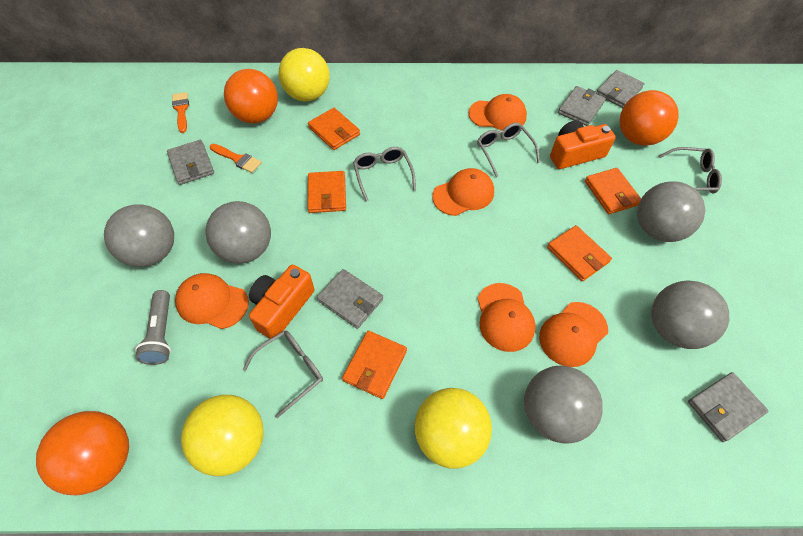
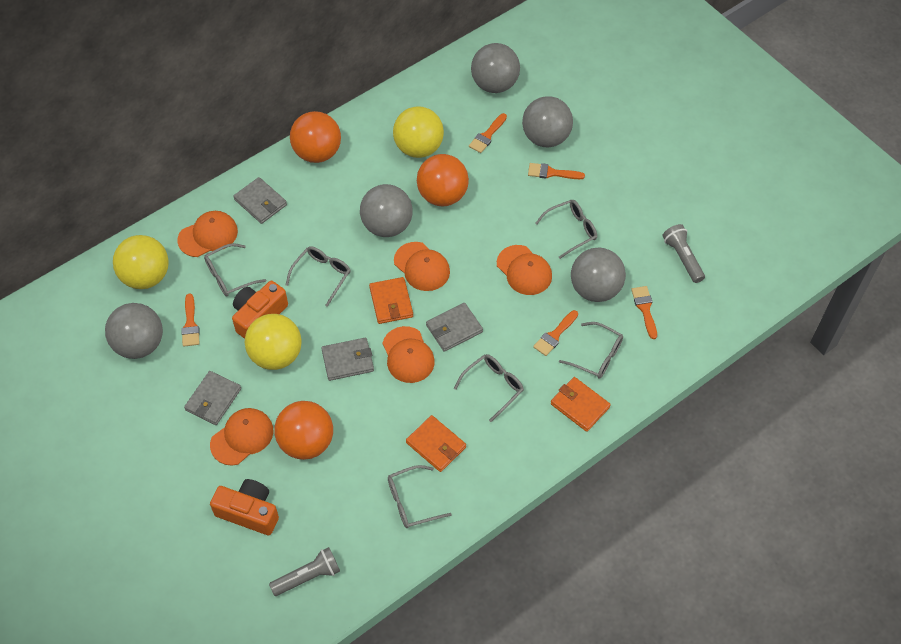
grey flashlight: [135,290,171,365] = 1 -> [269,547,340,596] [662,224,705,283] = 2
grey glasses: [243,331,323,418] [353,147,416,202] [477,123,540,177] [659,147,722,194] = 4 -> [204,243,266,297] [286,246,351,307] [388,465,452,528] [454,354,524,422] [535,200,597,259] [559,322,623,379] = 6
grey wallet: [167,140,214,185] [317,269,383,329] [558,86,606,126] [596,70,645,108] [688,372,769,442] = 5 -> [184,371,241,425] [233,177,287,224] [321,338,374,381] [426,303,483,352] = 4
orange brush: [172,92,189,133] [210,144,262,173] = 2 -> [181,293,200,346] [469,113,507,153] [528,163,585,179] [533,310,578,356] [631,286,657,339] = 5
orange wallet: [308,108,360,150] [308,171,346,213] [342,331,407,399] [547,225,612,281] [585,168,641,214] = 5 -> [369,277,413,324] [406,415,466,472] [551,377,611,432] = 3

